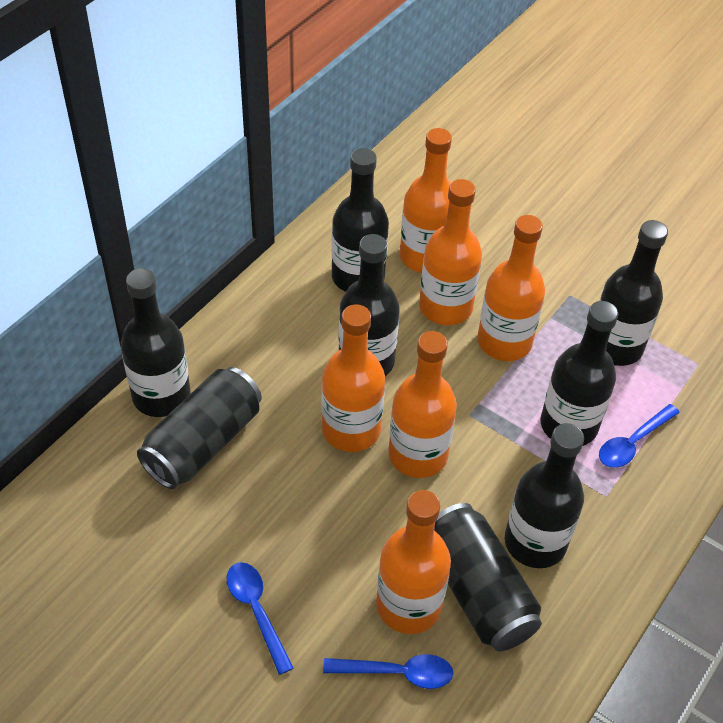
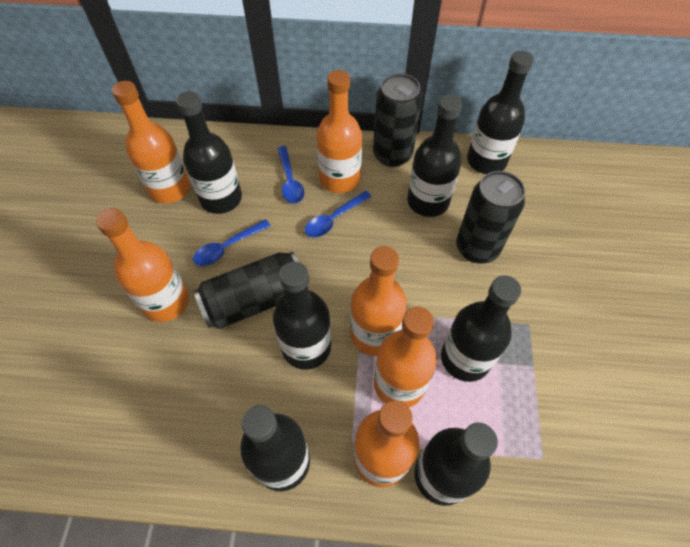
black bottle: [121,269,190,417] [332,148,389,292] [339,234,400,376] [505,423,584,568] [541,301,618,446] [600,220,668,366] = 6 -> [176,91,242,214] [240,405,310,491] [273,261,331,370] [407,95,462,217] [414,423,498,506] [441,275,521,382] [467,51,534,174] = 7
black can: [137,367,262,489] [434,503,542,651] = 2 -> [194,251,299,329] [373,73,422,167] [456,171,525,264] = 3

